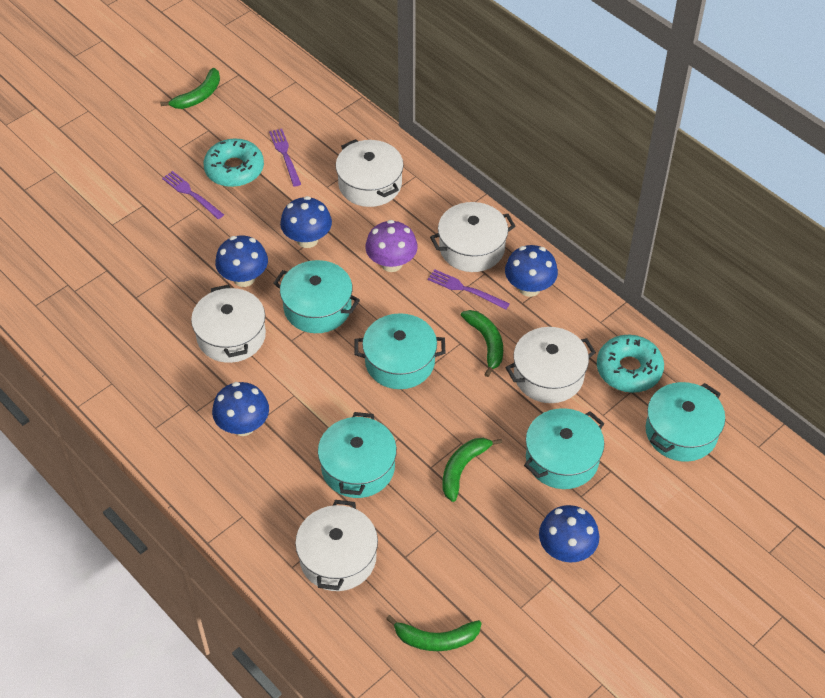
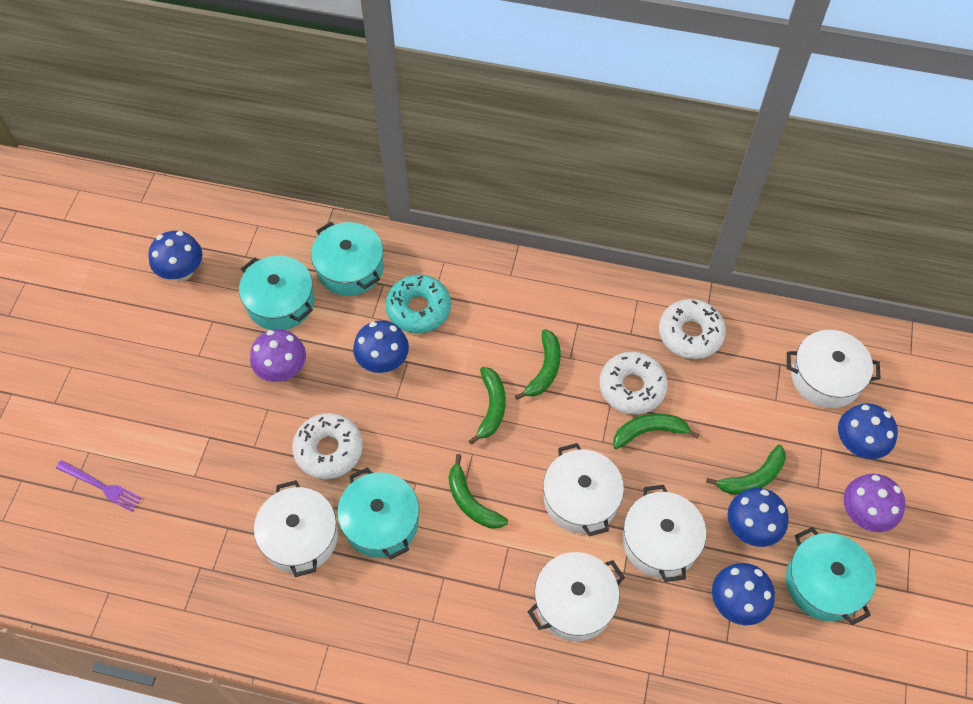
green banana: [160,68,220,109] [386,615,482,651] [443,438,502,502] [461,310,503,377] = 4 -> [448,454,508,529] [469,367,506,445] [515,329,561,400] [613,414,699,449] [706,445,786,495] = 5
purple fork: [162,171,224,219] [269,129,301,187] [428,269,510,310] = 3 -> [56,460,142,512] = 1
purple mushroom: [365,220,418,272] = 1 -> [250,329,306,382] [843,474,905,532] = 2
turquoise donut: [203,138,264,187] [597,335,664,393] = 2 -> [386,275,451,333] = 1
turquoise pot: [273,260,360,333] [318,412,397,498] [354,313,446,389] [524,408,604,489] [646,382,725,462] = 5 -> [239,255,314,330] [311,222,384,296] [337,467,419,560] [786,527,876,625] = 4
white donut: none = 0 -> [292,413,363,479] [599,352,668,415] [659,299,726,359] = 3

